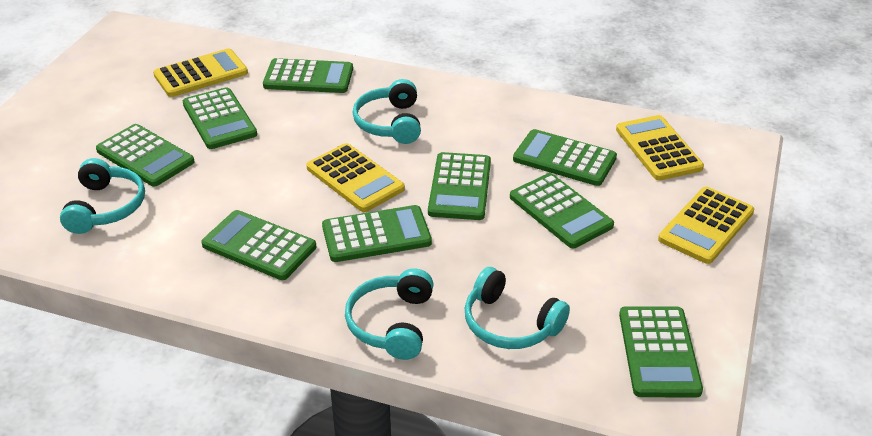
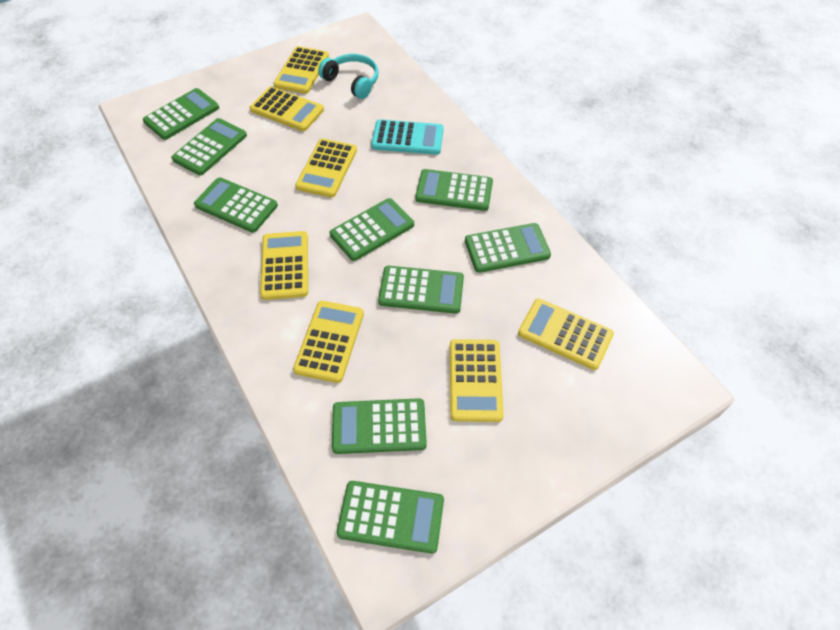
turquoise calculator: none = 0 -> [371,119,444,155] = 1
turquoise headphones: [60,158,145,234] [345,268,434,360] [352,79,421,144] [465,267,570,349] = 4 -> [318,54,379,99] = 1
yellow calculator: [153,48,248,97] [306,143,405,212] [616,115,704,181] [658,187,754,264] = 4 -> [249,87,324,131] [260,231,308,300] [274,46,329,94] [293,301,364,383] [295,138,357,197] [450,339,504,422] [518,299,614,370] = 7

